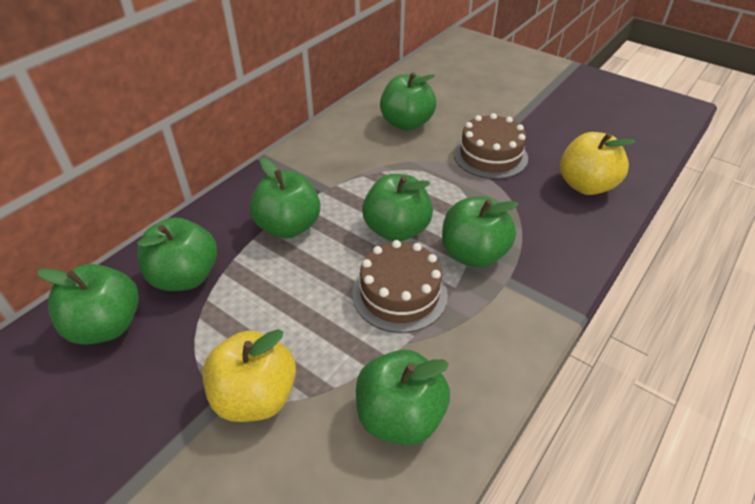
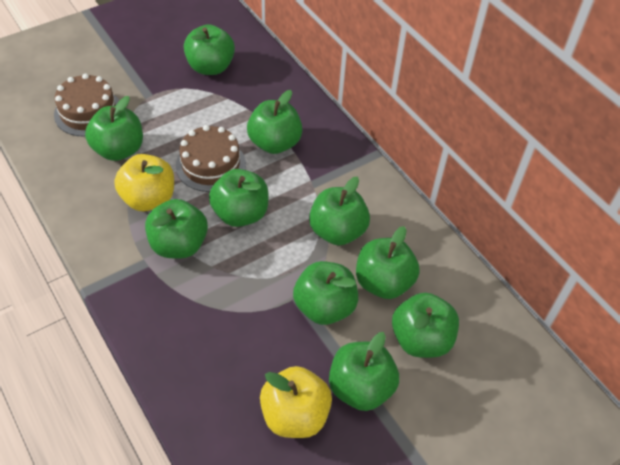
green apple: [37,264,139,345] [137,217,217,291] [250,158,321,238] [356,350,450,445] [362,174,433,242] [380,72,436,131] [442,197,519,268] = 7 -> [85,96,143,161] [145,199,208,258] [184,24,235,75] [209,169,268,227] [247,90,303,154] [293,261,358,325] [309,177,370,245] [329,332,399,411] [356,226,420,299] [392,293,459,358] = 10

